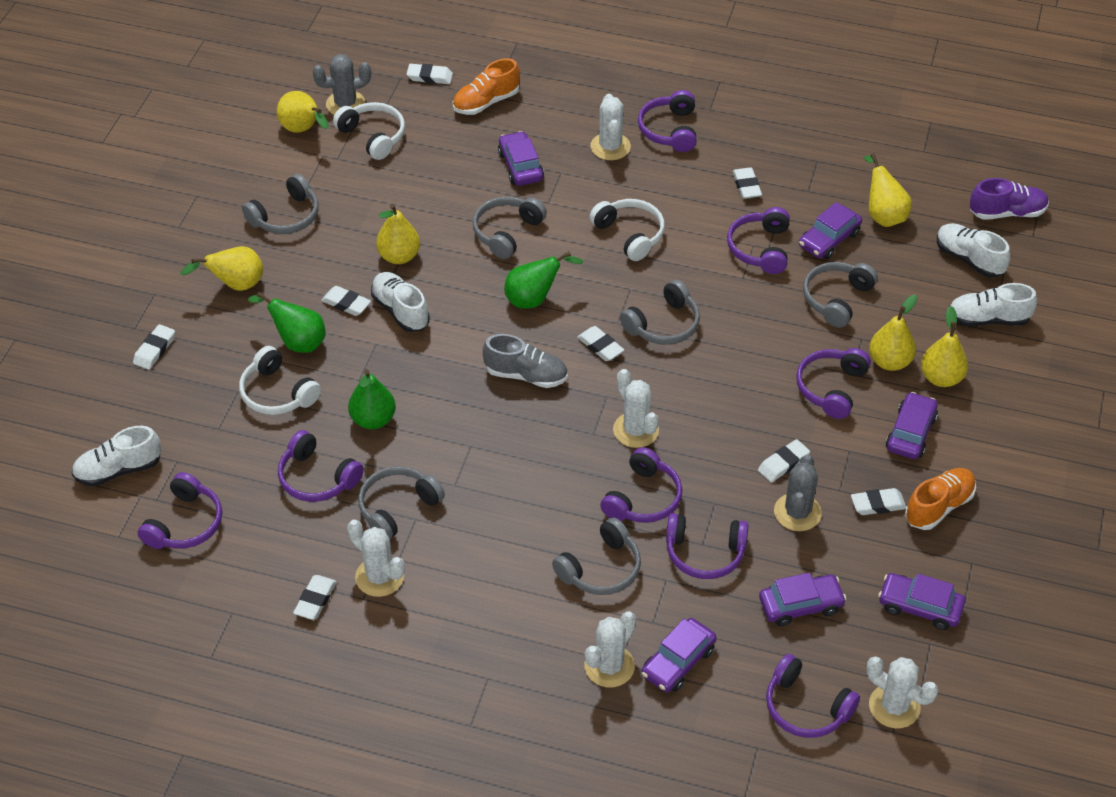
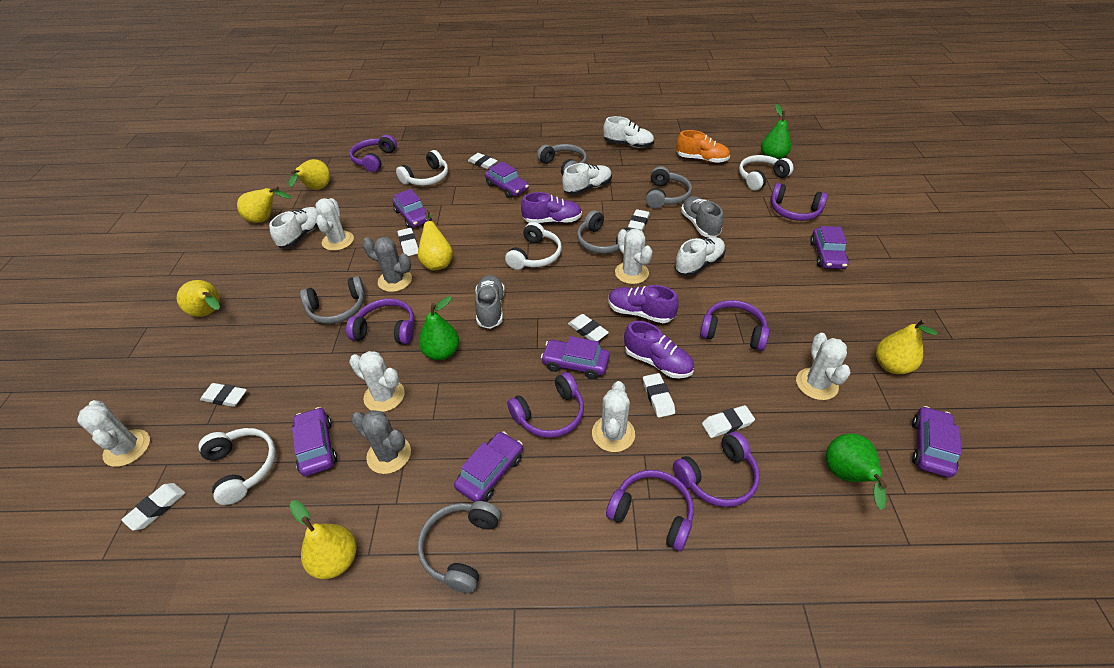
grey headphones: [242,174,319,234] [358,466,445,539] [473,197,547,259] [552,517,641,595] [620,280,700,345] [803,262,878,328] = 6 -> [300,276,366,324] [418,501,501,593] [537,144,587,175] [577,210,630,254] [646,166,692,208] = 5
grey shoe: [483,334,568,388] = 1 -> [475,275,505,329] [681,196,723,237] = 2
orange shoe: [452,58,520,115] [905,468,976,530] = 2 -> [676,130,730,163] = 1
purple car: [498,131,544,186] [641,618,716,692] [759,573,846,626] [799,202,862,260] [878,573,965,630] [886,392,938,459] = 6 -> [292,407,337,476] [392,189,432,228] [454,431,523,502] [485,161,529,198] [541,336,610,379] [810,226,849,269] [912,406,962,478] = 7
purple headphones: [138,472,222,549] [278,430,364,502] [600,447,682,523] [638,90,697,152] [666,513,748,579] [727,207,790,274] [766,654,860,738] [796,348,871,419] = 8 -> [346,299,414,344] [349,135,397,172] [507,372,584,438] [606,470,694,551] [673,432,760,507] [700,300,769,351] [770,183,828,221] = 7
purple shoe: [970,178,1049,220] = 1 -> [521,192,582,223] [608,285,679,323] [624,321,694,379] = 3
white cactus: [347,520,405,597] [584,611,636,687] [590,94,631,160] [613,369,659,448] [867,656,938,728] = 5 -> [77,400,150,467] [315,198,354,251] [349,351,405,412] [592,381,635,452] [615,229,653,284] [796,333,850,400] = 6
white headphones: [239,346,321,415] [333,102,405,160] [590,199,665,261] = 3 -> [198,428,276,505] [396,150,448,186] [505,222,562,270] [739,155,794,191] = 4

